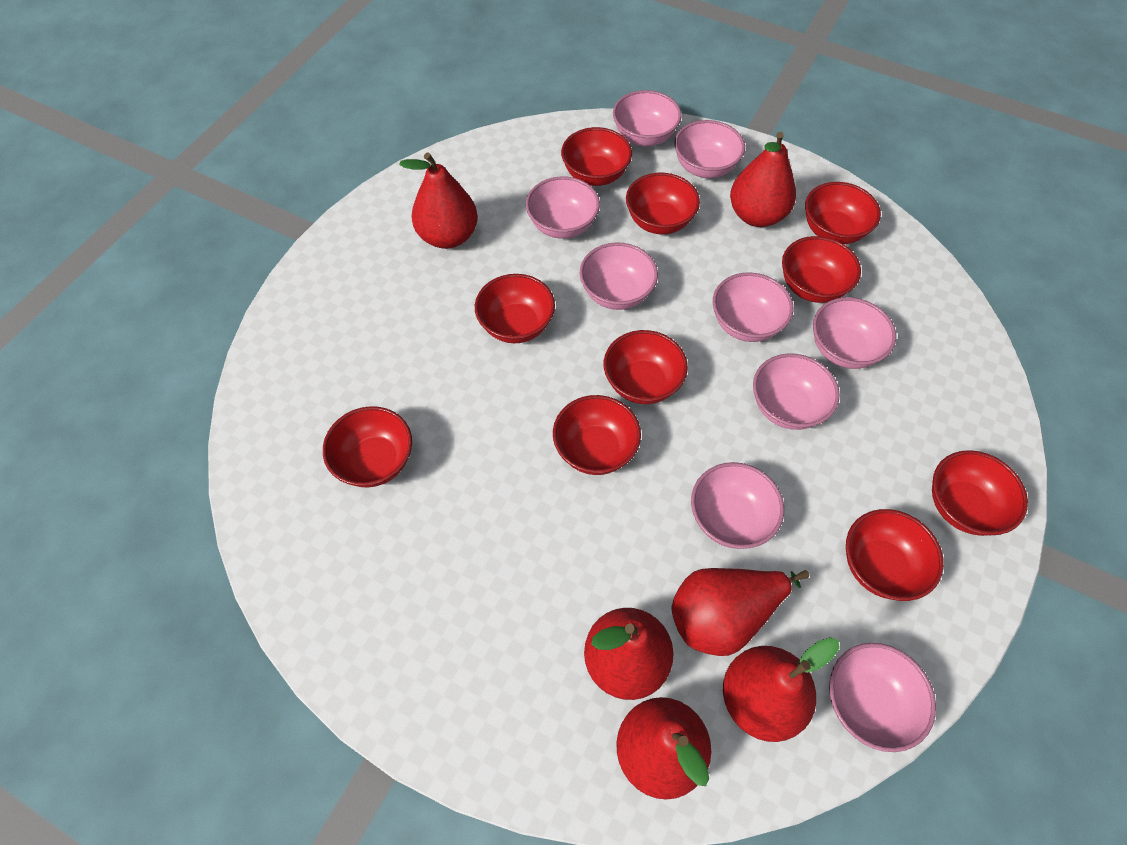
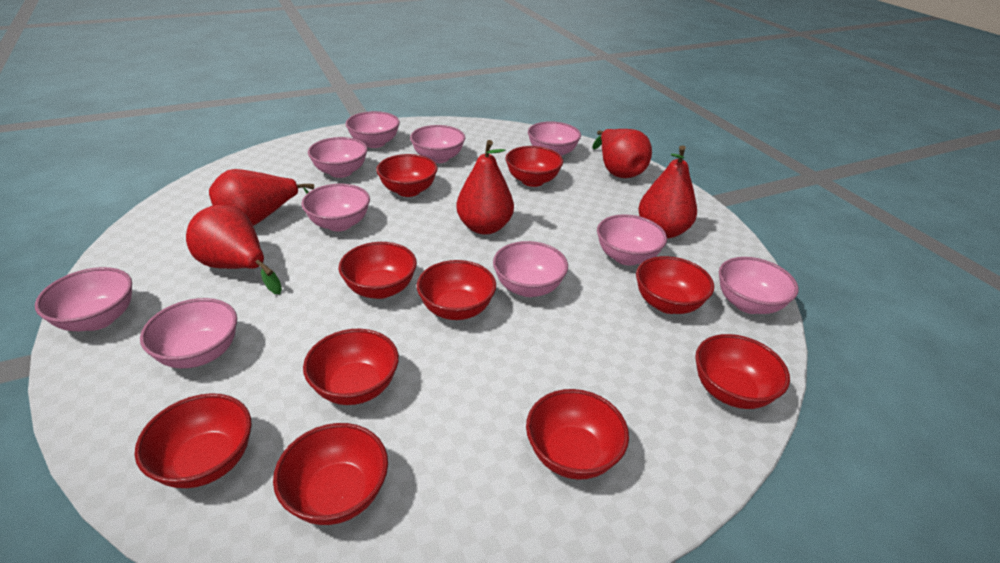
pink bowl: [526,176,600,239] [580,242,658,310] [613,90,682,146] [674,120,745,178] [691,462,784,549] [713,272,793,342] [753,353,840,430] [813,297,896,369] [829,643,936,752] = 9 -> [35,267,132,331] [140,298,237,368] [301,184,370,232] [308,137,368,178] [346,111,400,148] [410,125,465,163] [493,241,568,297] [528,121,581,156] [597,214,667,266] [719,257,799,314] = 10
red pear: [399,152,478,249] [584,608,674,700] [616,697,711,800] [671,568,809,656] [723,637,839,742] [730,132,796,227] = 6 -> [186,205,282,294] [209,169,314,226] [456,140,514,235] [592,129,652,178] [638,145,697,238] = 5

